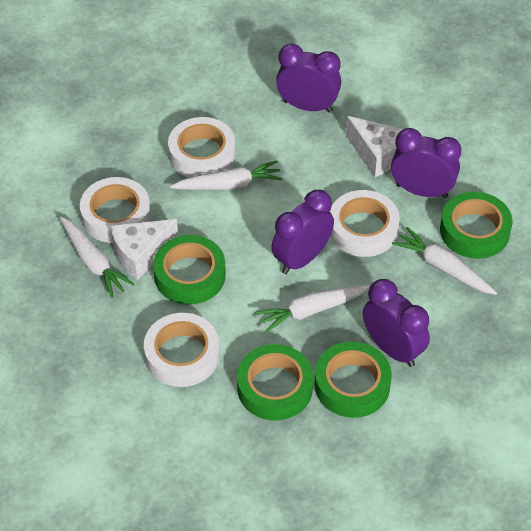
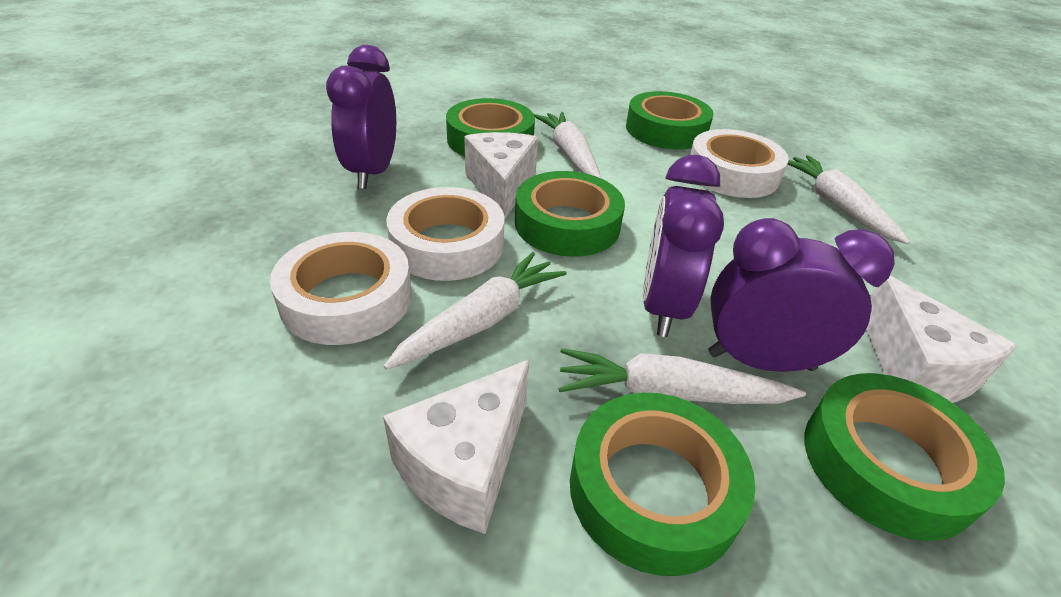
green tape: [153,235,226,304] [237,344,313,420] [314,342,392,418] [440,192,513,259] = 4 -> [446,98,535,157] [515,171,625,257] [570,393,755,576] [626,91,713,149] [804,373,1005,541] = 5
purple clock: [271,190,334,274] [276,44,341,113] [363,279,430,367] [391,128,461,198] = 4 -> [326,45,396,189] [643,155,724,337] [708,218,895,372] = 3
white cheese: [111,219,178,280] [346,116,403,177] = 2 -> [383,359,530,534] [464,132,538,220] [866,276,1017,403] = 3
white tape: [80,177,151,243] [144,313,219,387] [168,117,236,178] [330,190,400,257] = 4 -> [270,232,412,345] [386,187,504,281] [690,129,789,198] = 3

